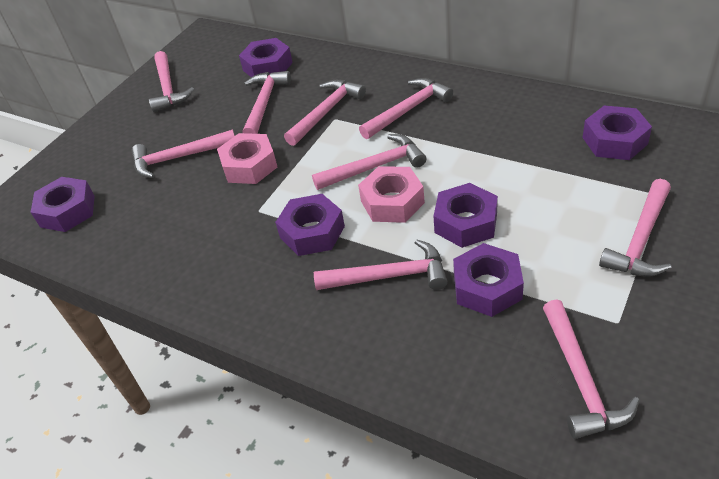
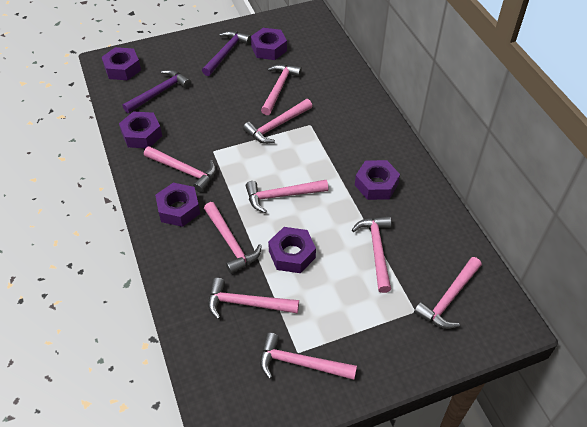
pink nut: [217,133,277,184] [358,166,425,223] = 2 -> none = 0
purple hammer: none = 0 -> [122,70,191,113] [202,31,251,76] = 2

